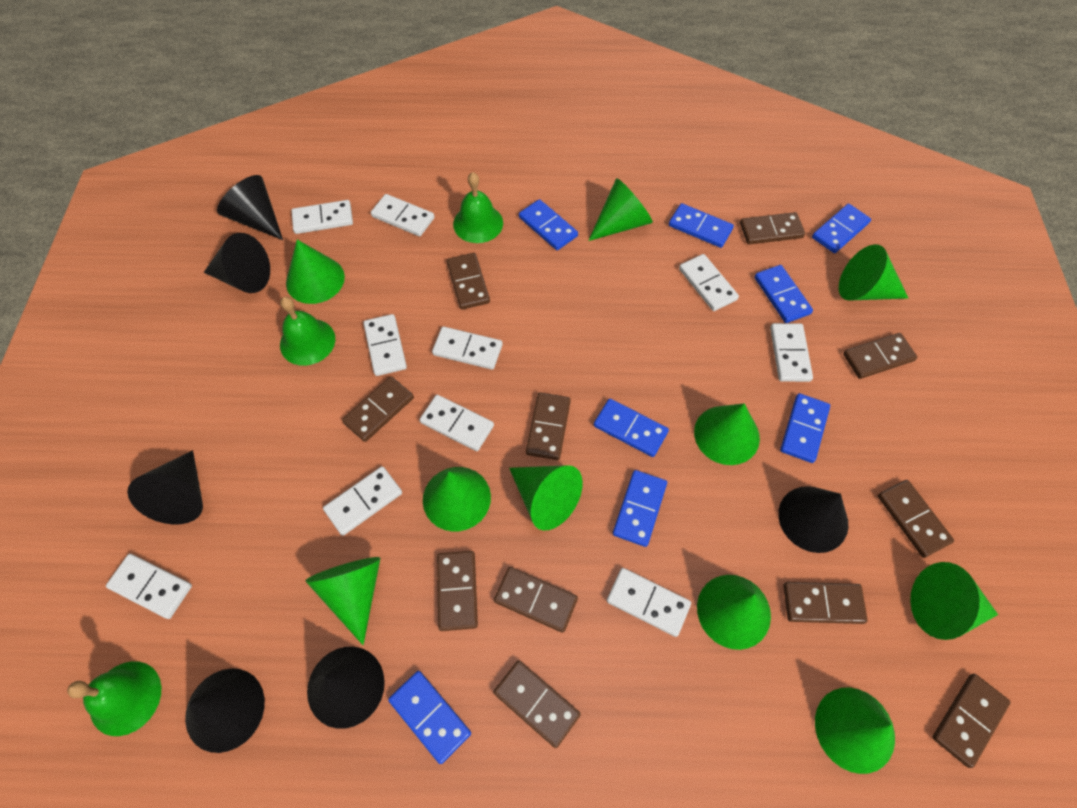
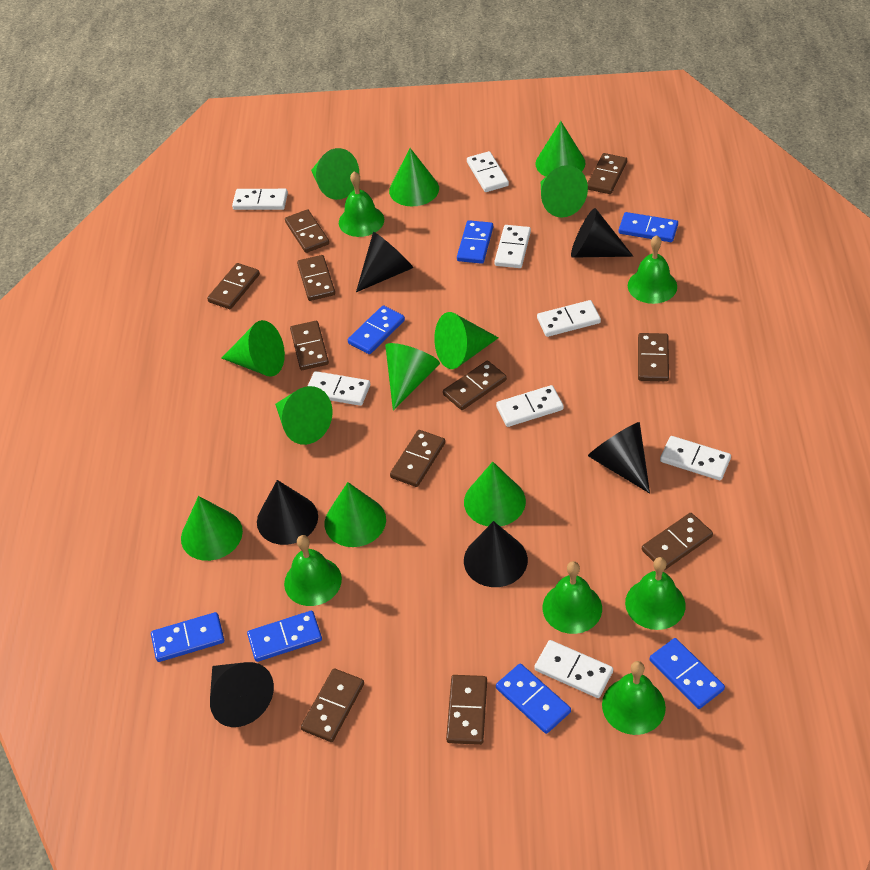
blue domino: [388,671,471,764] [519,199,578,250] [594,399,669,457] [613,470,667,547] [669,203,734,248] [754,265,813,323] [780,393,830,463] [812,204,871,253] = 8 -> [151,612,224,662] [247,611,322,662] [348,305,405,354] [457,220,493,264] [496,663,571,734] [619,212,678,242] [650,638,725,709] = 7
green bell: [67,661,161,736] [280,297,335,366] [453,172,503,243] = 3 -> [284,535,342,606] [339,171,384,237] [543,561,602,634] [602,661,666,735] [625,557,686,630] [628,235,677,304] = 6
green cone: [286,240,345,304] [305,557,380,645] [423,467,491,531] [509,465,583,530] [588,178,653,241] [694,403,760,465] [697,575,771,650] [815,687,895,774] [839,244,908,301] [910,562,998,640] = 10 -> [181,496,243,561] [222,320,285,377] [275,386,333,445] [311,148,359,200] [325,482,386,547] [385,343,440,411] [389,148,439,207] [434,312,499,369] [464,462,526,526] [535,121,586,177] [541,165,588,217] = 11
white domino: [106,554,192,619] [292,200,353,234] [323,466,402,536] [363,314,407,376] [371,194,434,236] [420,395,494,451] [432,327,503,370] [607,568,691,637] [679,254,739,311] [770,323,813,382] = 10 -> [232,189,288,210] [308,371,370,406] [467,151,509,192] [494,225,531,268] [496,385,564,427] [534,640,613,698] [537,300,601,337] [660,436,731,480] = 8

